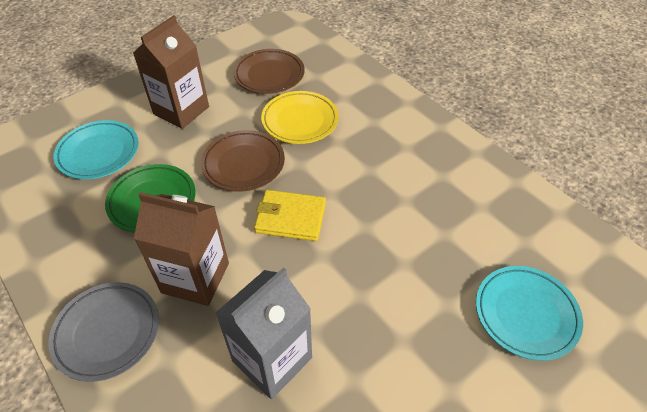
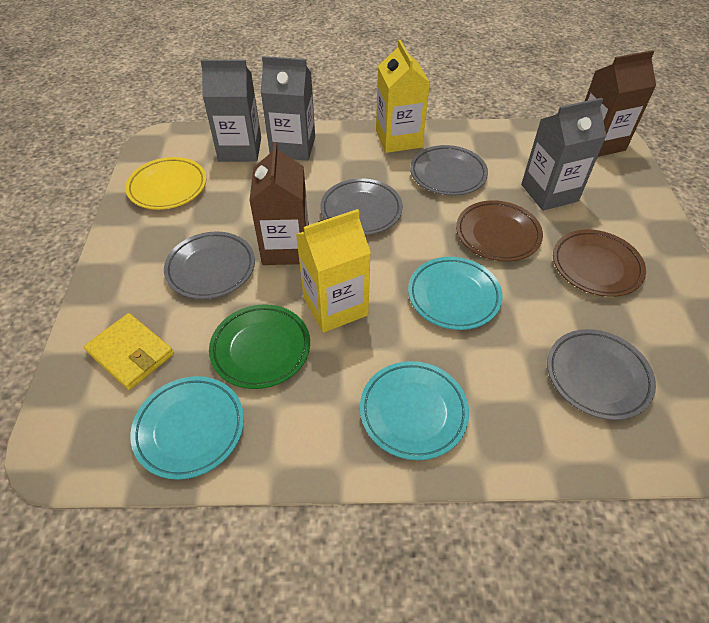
grey carton: [216,267,312,399] = 1 -> [201,60,261,161] [261,56,315,161] [521,98,606,211] = 3
grey plate: [49,282,159,382] = 1 -> [164,231,255,299] [320,178,403,235] [410,145,488,195] [547,329,656,420] = 4
turquoise plate: [54,120,139,179] [476,266,583,361] = 2 -> [130,376,244,480] [360,361,469,460] [408,257,503,330] = 3
yellow carton: none = 0 -> [296,209,371,333] [376,40,430,153] = 2

